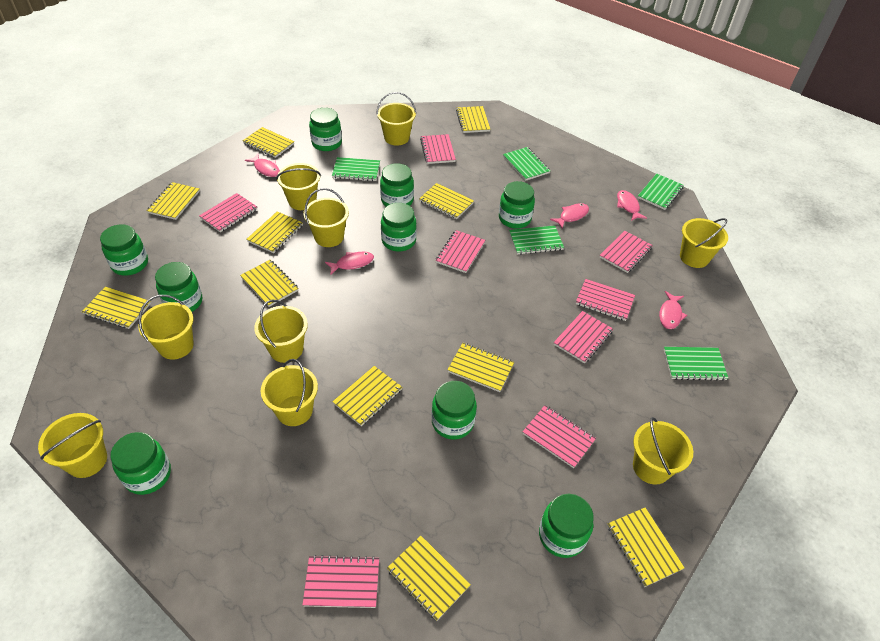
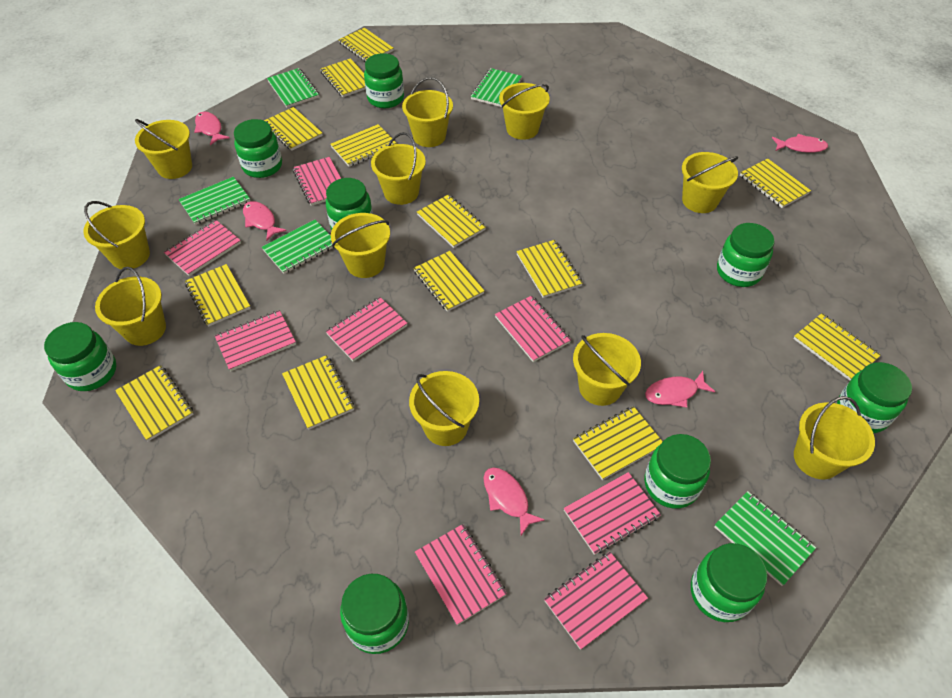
yellow bucket: [38,413,107,478] [138,295,194,360] [254,300,308,363] [261,359,318,426] [276,163,321,210] [304,188,349,247] [376,92,416,146] [633,417,693,485] [680,218,728,268] = 9 -> [83,201,150,270] [95,267,166,346] [135,119,192,179] [331,213,390,278] [371,132,426,205] [402,77,453,147] [409,371,479,446] [499,83,550,140] [573,333,641,406] [682,152,738,213] [794,396,875,479] = 11
yellow notebook: [82,287,151,329] [147,182,200,220] [240,260,299,307] [243,127,294,158] [247,211,303,253] [332,366,402,426] [387,536,471,621] [419,183,474,219] [448,343,514,392] [456,106,490,133] [607,507,685,587] = 11 -> [115,365,194,441] [185,264,251,327] [264,107,323,151] [282,355,354,430] [320,58,365,97] [330,124,397,167] [338,28,394,62] [413,251,485,312] [417,194,486,248] [516,240,583,298] [573,406,663,480] [740,158,811,208] [793,313,881,381] = 13

